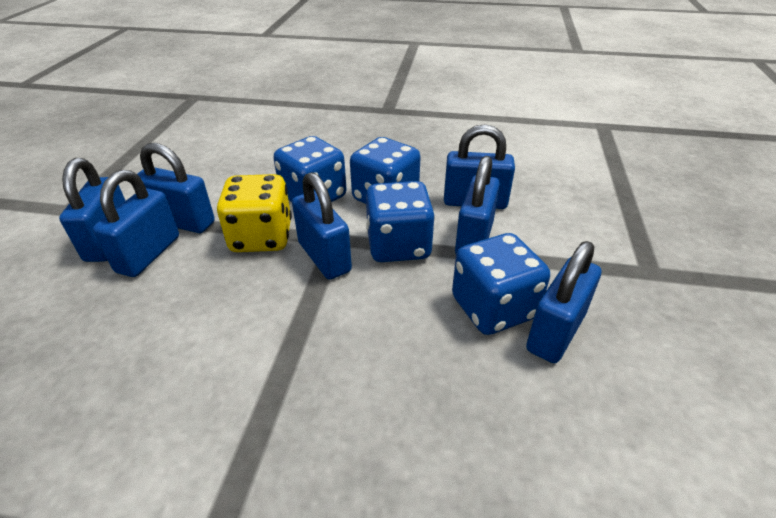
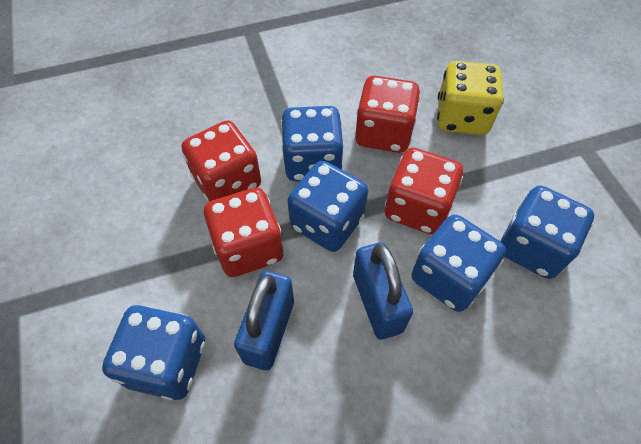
blue dice: [273,136,347,202] [350,137,420,204] [366,181,435,262] [452,233,550,335] = 4 -> [102,305,205,400] [281,106,343,181] [288,161,368,252] [411,215,506,312] [500,186,594,279] = 5
blue padlock: [59,158,126,262] [93,170,179,277] [137,143,215,233] [292,172,352,279] [444,124,515,209] [455,156,500,254] [526,241,601,363] = 7 -> [234,271,294,370] [353,242,413,339] = 2
red dice: none = 0 -> [182,120,261,202] [204,188,284,277] [355,76,420,153] [385,148,463,235] = 4

